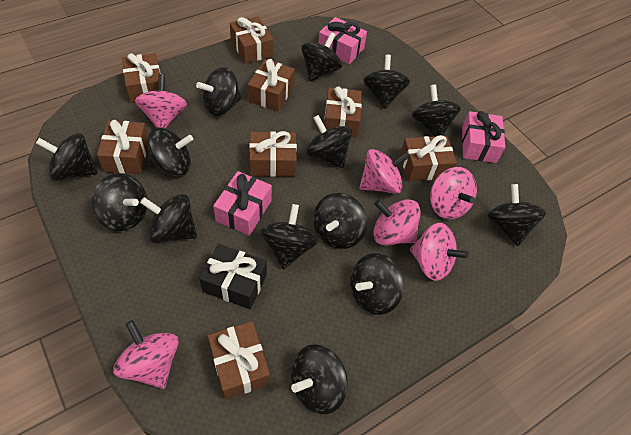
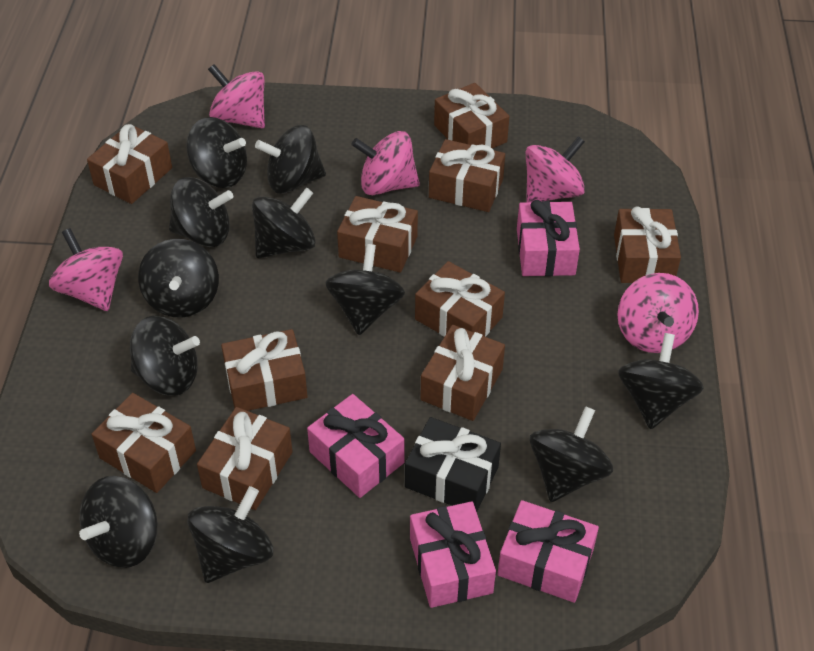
black spinning top: [36,133,97,181] [92,173,147,231] [140,194,197,244] [148,128,193,176] [196,67,242,116] [261,204,318,269] [291,344,348,414] [301,32,342,81] [306,115,352,168] [313,193,367,249] [350,253,404,315] [363,55,410,109] [412,84,461,137] [487,184,546,246] = 14 -> [79,476,158,568] [130,316,200,396] [138,239,219,318] [169,177,233,247] [186,117,247,188] [187,486,273,583] [252,188,316,258] [255,125,326,193] [325,244,405,335] [530,406,613,502] [618,333,704,429] = 11
brown gift: [97,120,148,174] [122,53,161,103] [208,321,270,400] [230,16,273,64] [248,59,295,111] [249,131,297,177] [324,87,362,138] [400,135,457,181] = 8 -> [87,124,172,204] [92,393,196,493] [197,407,293,510] [221,329,308,411] [337,196,418,273] [415,261,505,337] [420,325,505,421] [429,139,505,212] [434,83,509,149] [614,207,681,283] = 10
pink gift: [213,171,272,236] [318,17,367,64] [462,111,505,163] = 3 -> [307,394,405,498] [410,501,496,608] [498,500,599,603] [517,200,580,276] = 4
pink spinning top: [113,320,179,389] [135,74,187,128] [359,149,410,194] [373,199,421,246] [410,223,469,281] [430,167,477,220] = 6 -> [49,228,123,311] [208,64,265,128] [351,131,420,195] [526,136,585,202] [617,273,699,353] = 5

